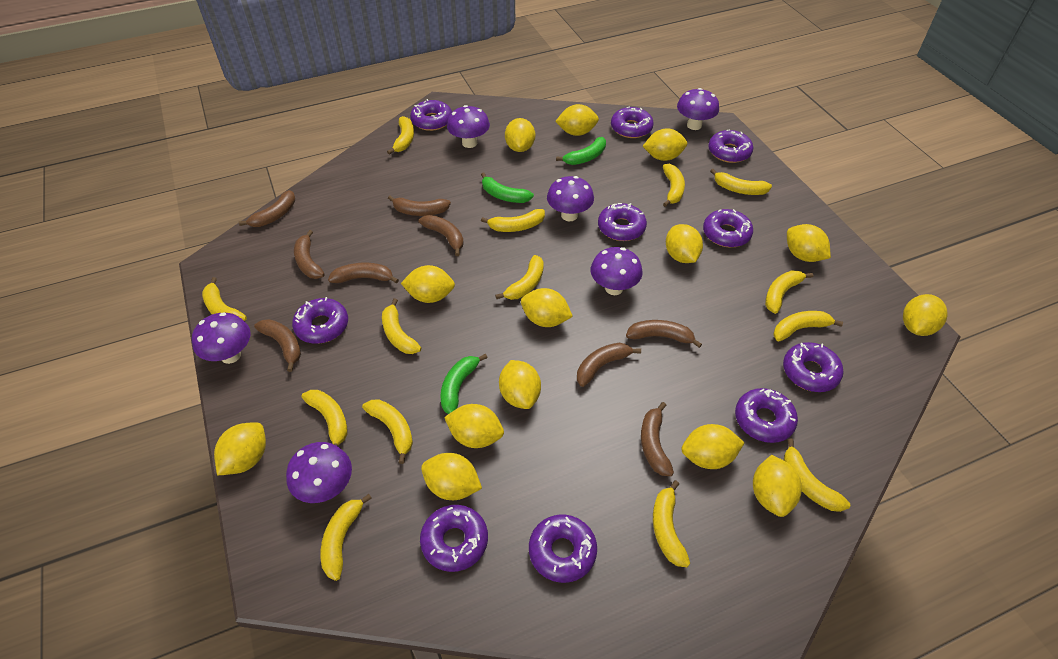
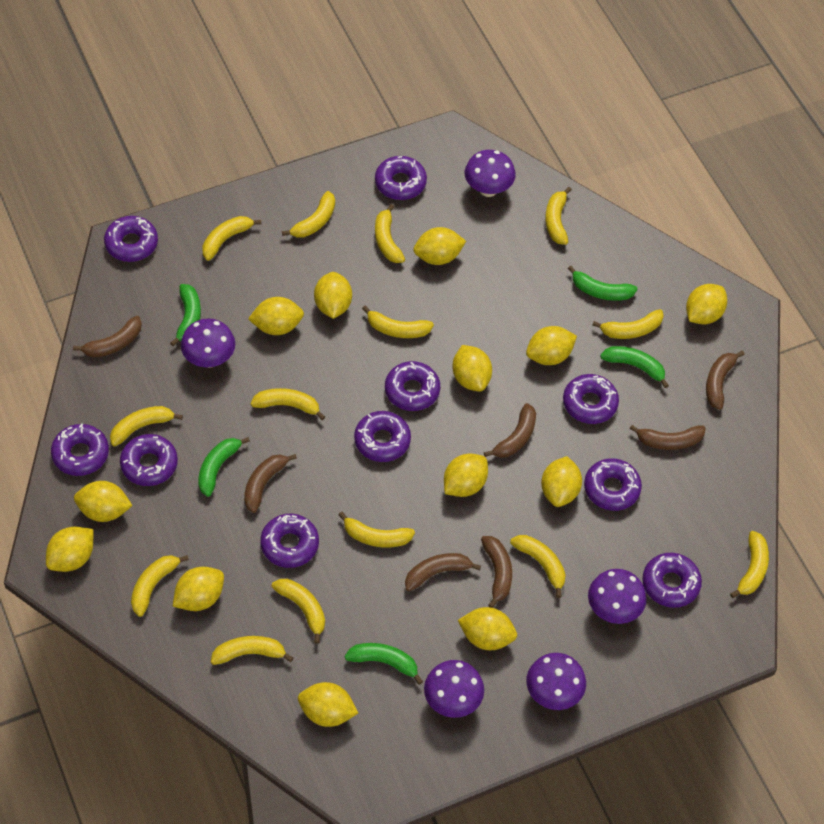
brown banana: [239,190,295,227] [254,319,301,372] [294,230,325,279] [328,263,399,284] [388,196,451,216] [419,215,464,256] [577,343,641,387] [626,320,702,348] [641,402,674,476] = 9 -> [73,316,142,357] [244,454,297,513] [405,553,481,591] [481,536,512,608] [484,403,536,458] [630,425,705,450] [706,351,745,410] = 7
green banana: [441,354,488,414] [481,173,534,203] [556,137,606,165] = 3 -> [170,284,201,346] [198,437,250,497] [345,643,423,685] [568,266,637,301] [600,346,669,388] = 5
purple mushroom: [192,312,251,364] [286,442,352,503] [447,105,490,148] [547,176,594,221] [591,247,642,295] [677,88,719,130] = 6 -> [181,318,235,368] [424,660,484,718] [465,150,516,197] [526,653,586,710] [588,569,646,624] = 5
yellow lemon: [214,422,266,476] [401,265,455,303] [421,453,482,500] [444,404,504,448] [499,360,541,409] [505,118,535,152] [521,288,573,327] [555,104,599,136] [643,128,687,161] [666,224,703,263] [682,424,745,469] [753,455,802,517] [787,224,831,262] [903,294,948,336] = 14 -> [46,527,93,572] [74,481,133,522] [173,567,224,611] [248,297,304,335] [298,682,358,727] [314,272,352,319] [413,227,466,265] [444,454,488,497] [453,345,492,392] [458,607,517,650] [526,326,577,365] [541,456,582,507] [686,284,727,324] = 13

